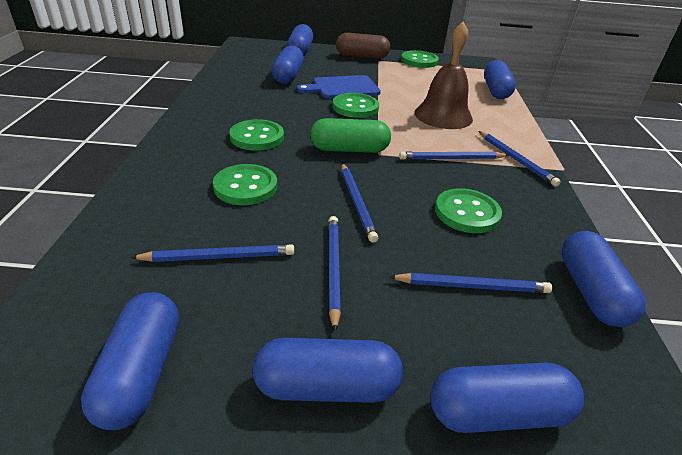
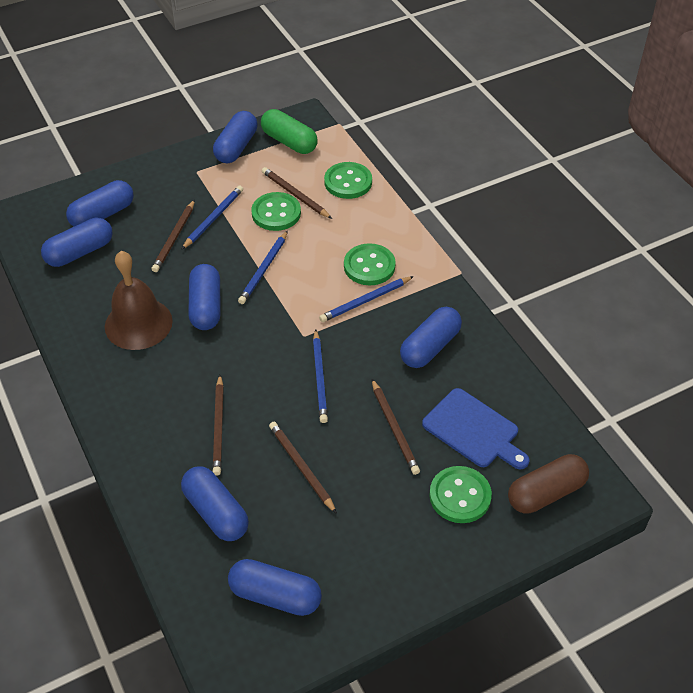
blue pencil: [130,244,294,262] [328,216,341,332] [342,163,378,243] [389,273,552,293] [399,151,509,160] [479,131,561,187] = 6 -> [181,185,243,250] [238,230,288,304] [313,329,328,423] [319,276,414,322] = 4
brown pencil: none = 0 -> [152,200,195,272] [213,375,224,476] [262,167,332,219] [269,422,337,514] [372,379,420,475] = 5
green button: [213,164,277,205] [229,119,284,151] [333,93,379,118] [401,50,439,68] [435,188,502,233] = 5 -> [251,192,301,231] [324,162,372,199] [344,243,396,285] [429,466,492,523] = 4

